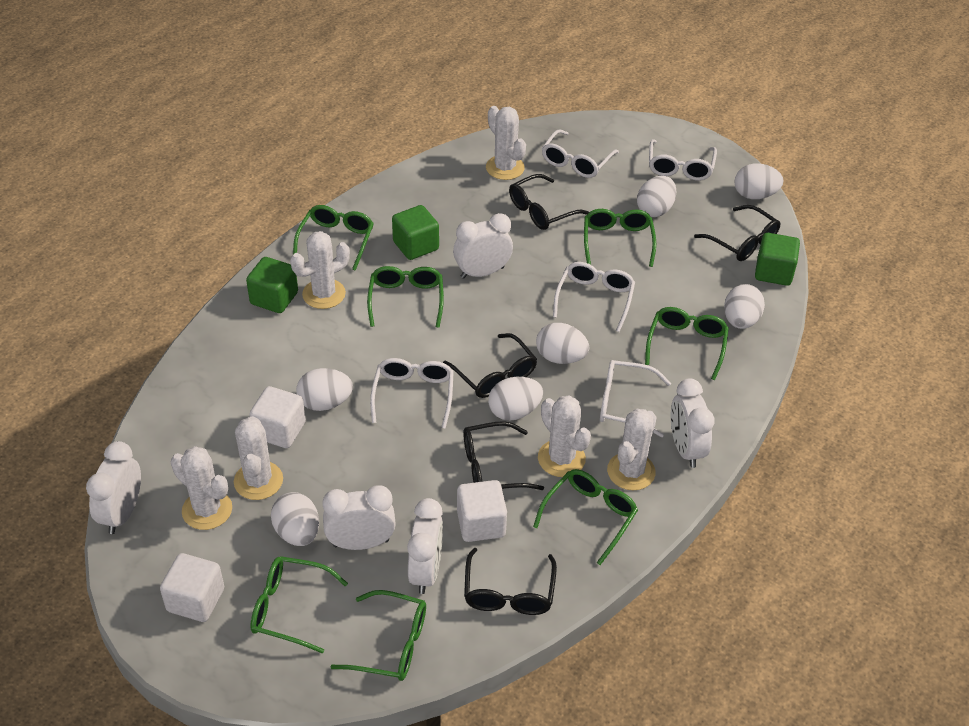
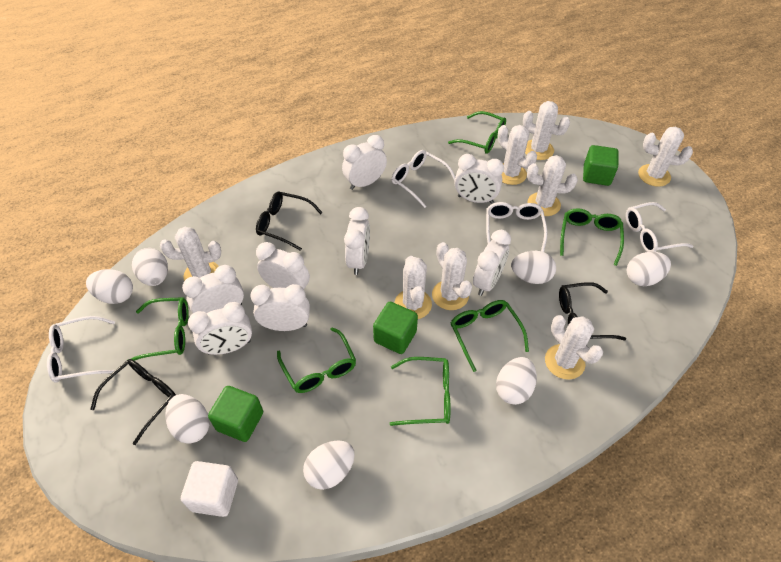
black glasses: [443,333,537,398] [463,421,544,490] [464,548,557,615] [509,174,589,230] [694,205,780,261] = 5 -> [90,359,176,445] [256,191,323,251] [559,282,626,340] = 3
green glasses: [250,556,348,654] [293,205,374,271] [331,590,426,681] [367,266,444,328] [533,469,638,565] [584,209,656,267] [645,307,729,380] = 7 -> [131,297,189,361] [277,327,356,393] [390,357,450,426] [448,111,506,154] [450,300,529,372] [560,208,624,266] = 6
white cactus: [171,446,232,530] [234,416,283,500] [290,231,350,309] [486,106,526,180] [538,396,591,477] [607,409,657,491] = 6 -> [160,227,221,281] [395,256,432,319] [432,242,472,310] [497,125,537,185] [523,101,570,160] [527,155,578,216] [545,315,603,380] [638,127,693,187] = 8
white clock: [86,441,141,534] [322,485,396,550] [407,498,443,594] [453,213,513,279] [671,379,715,468] = 5 -> [182,265,244,313] [188,302,252,355] [251,284,310,331] [256,242,310,289] [342,135,387,190] [344,207,370,275] [454,154,504,203] [473,230,511,296] = 8
white cube: [160,553,224,622] [249,386,306,448] [457,480,507,542] = 3 -> [181,461,238,517] = 1
white glasses: [370,358,454,429] [542,129,619,178] [553,262,635,332] [600,360,671,437] [649,139,717,181] = 5 -> [47,316,115,383] [391,150,455,208] [486,202,547,252] [626,202,693,252] = 4

